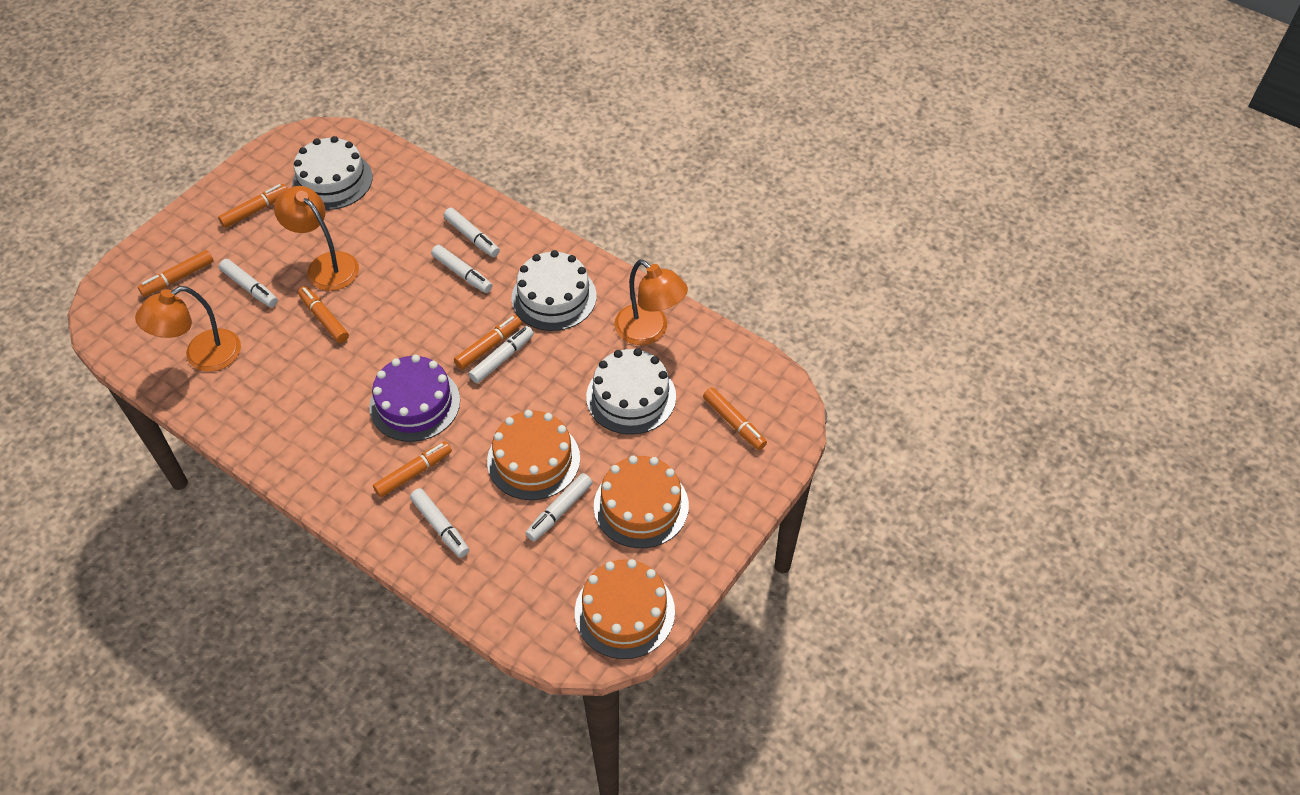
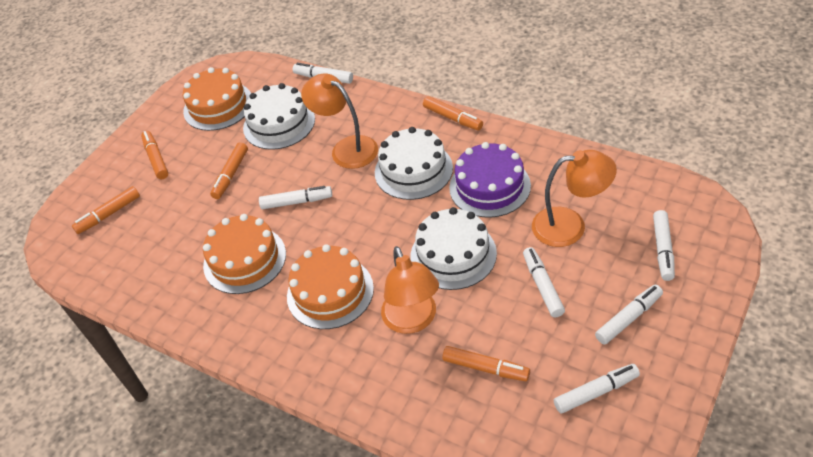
orange marker: [138,250,214,297] [218,184,288,228] [298,286,349,343] [373,441,452,497] [454,315,522,370] [703,387,767,450] = 6 -> [72,186,140,234] [141,131,168,179] [210,142,248,199] [423,96,483,131] [442,346,530,381] = 5

